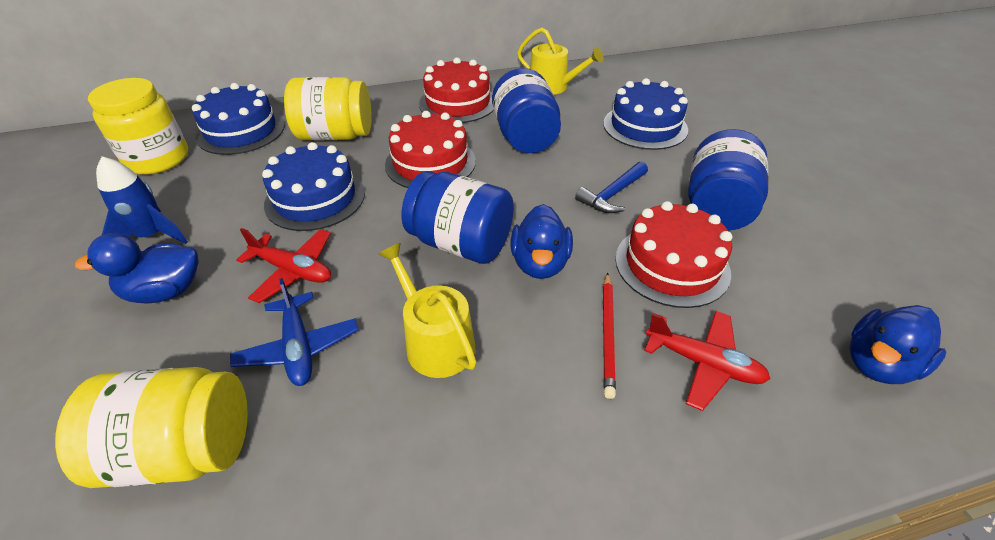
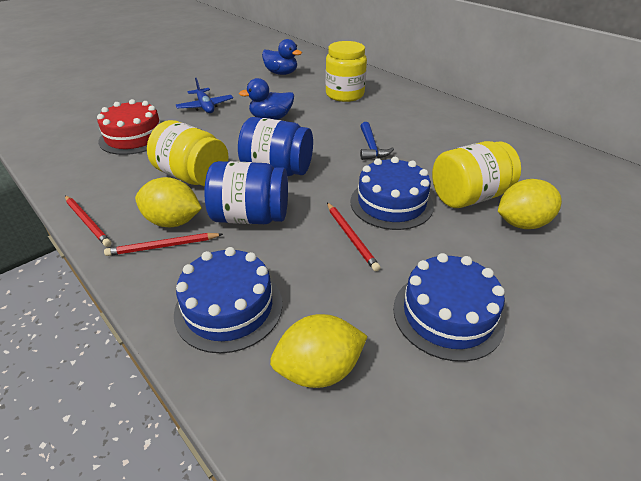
blue duck: [75,233,199,304] [511,204,573,279] [849,305,946,384] = 3 -> [239,78,294,120] [262,39,302,75] = 2
blue jar: [401,171,514,264] [492,68,561,153] [688,129,769,231] = 3 -> [204,161,288,224] [238,117,313,176] = 2
blue rocket: [96,156,188,244] = 1 -> none = 0
red cake: [385,111,476,188] [419,57,494,123] [615,201,732,308] = 3 -> [97,99,160,155] = 1
red pencil: [603,272,616,399] = 1 -> [65,196,111,247] [104,233,223,256] [327,202,380,271] = 3
red plane: [236,228,331,303] [644,311,770,411] = 2 -> none = 0
yellow lemon: none = 0 -> [135,177,202,227] [270,314,368,388] [498,179,562,229] = 3
yellow watering can: [378,243,476,378] [517,28,603,95] = 2 -> none = 0

